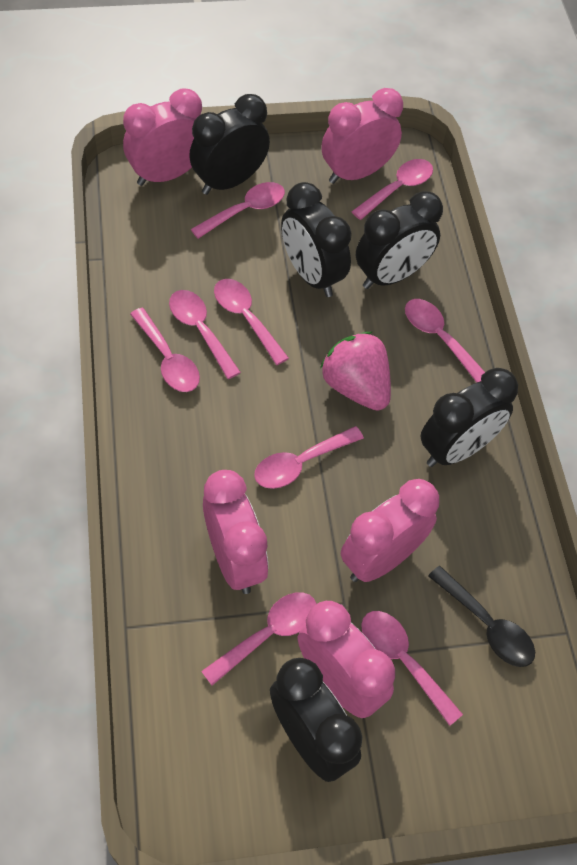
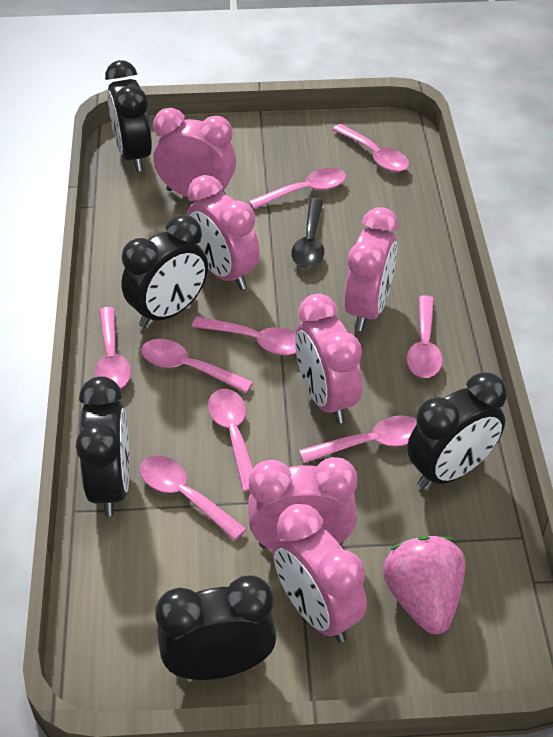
pink clock: [123,88,202,186] [203,470,268,594] [298,601,395,718] [322,88,403,184] [341,479,439,582] = 5 -> [153,108,236,197] [187,175,260,290] [248,457,358,549] [272,504,367,643] [295,294,362,424] [344,207,398,331] = 6

